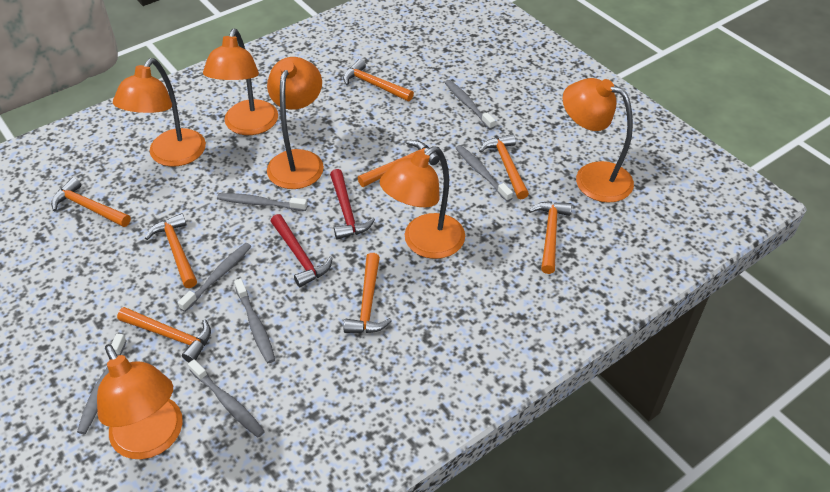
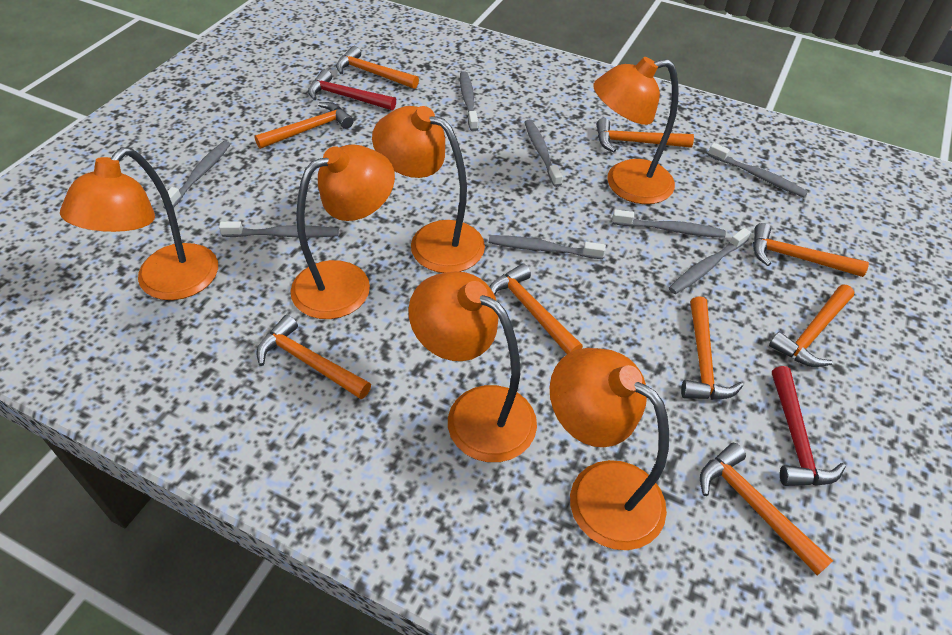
grey toothbrush: [77,334,127,434] [178,243,252,312] [188,359,265,438] [217,193,307,211] [234,279,275,363] [445,80,495,130] [455,145,513,202] = 7 -> [160,141,231,209] [219,222,339,238] [460,71,478,131] [489,235,606,259] [524,120,563,187] [612,209,726,238] [669,228,751,294] [708,143,808,197] = 8
orange hammer: [51,177,131,227] [117,307,211,362] [145,213,197,288] [343,59,414,102] [344,253,392,333] [358,141,440,187] [479,134,529,199] [529,202,572,274] = 8 -> [254,102,353,149] [256,315,371,399] [336,46,419,89] [489,264,583,354] [597,118,694,152] [681,296,743,400] [700,443,833,576] [753,223,869,277] [769,285,854,367] = 9

